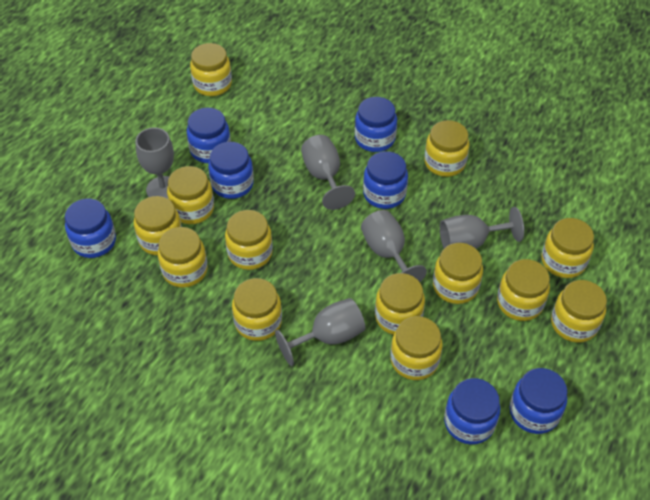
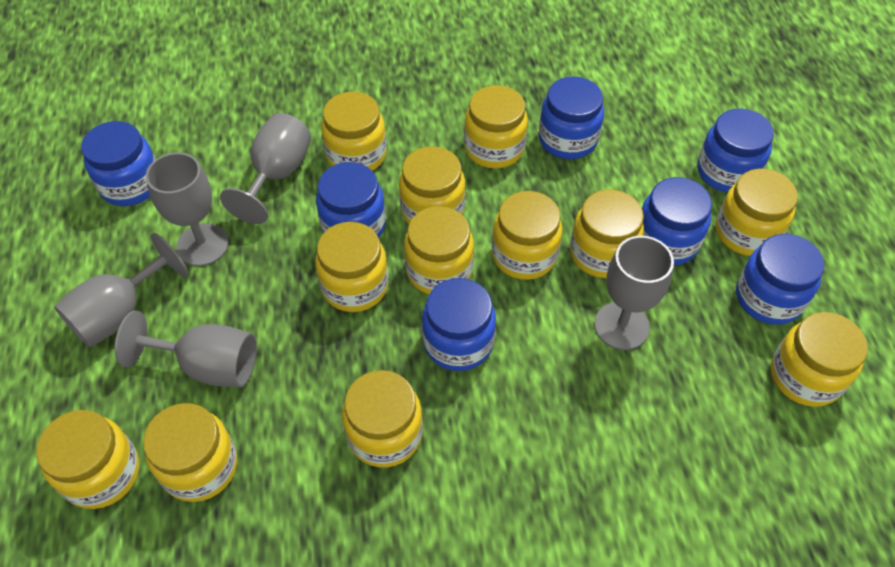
yellow jar: [134,196,182,255] [158,227,208,288] [167,166,214,224] [190,43,232,96] [225,210,273,270] [232,278,282,341] [375,273,425,335] [390,316,443,380] [424,120,469,177] [433,243,483,304] [497,259,550,321] [542,218,594,278] [551,280,607,343] = 13 -> [36,410,139,509] [143,403,237,502] [315,222,388,312] [321,92,387,171] [342,370,423,467] [399,146,466,224] [404,206,474,294] [464,85,528,169] [492,191,562,280] [570,190,644,278] [716,169,798,256] [771,312,868,407] = 12

